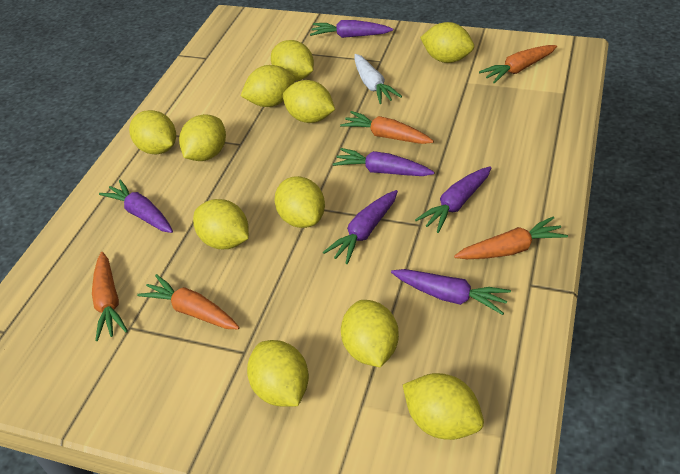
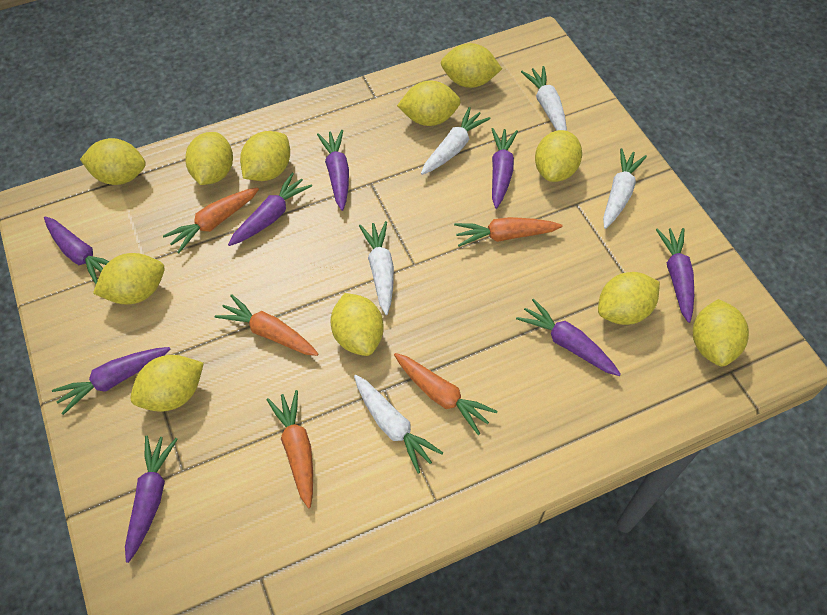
purple carrot: [99,180,173,233] [310,20,393,38] [323,190,398,264] [333,148,435,176] [391,269,511,315] [415,166,491,233] = 6 -> [44,216,109,284] [52,347,170,415] [125,436,178,563] [228,173,312,246] [317,130,349,211] [492,128,518,209] [516,298,621,376] [656,228,694,323] = 8
white carrot: [355,54,402,104] = 1 -> [354,375,443,474] [359,221,394,315] [421,107,491,175] [521,66,567,131] [603,148,647,229] = 5

